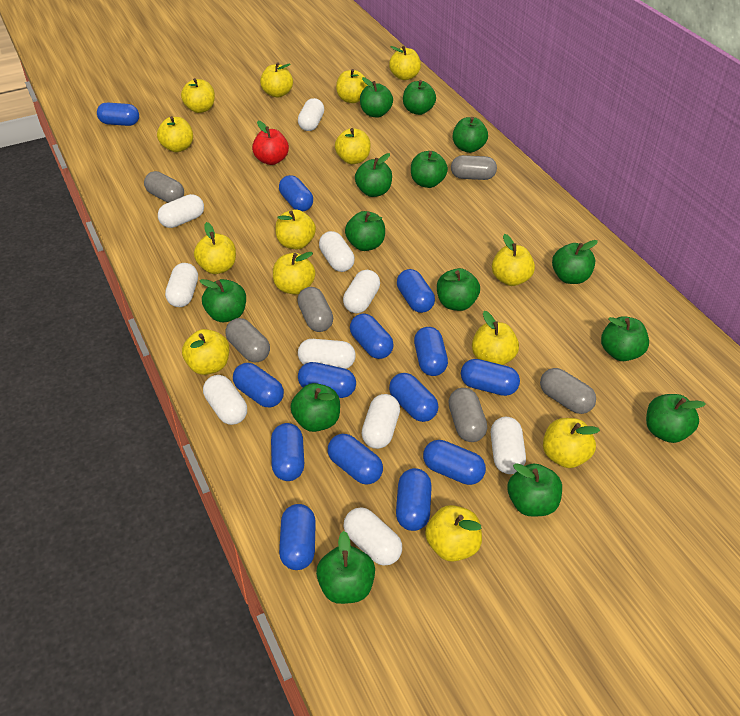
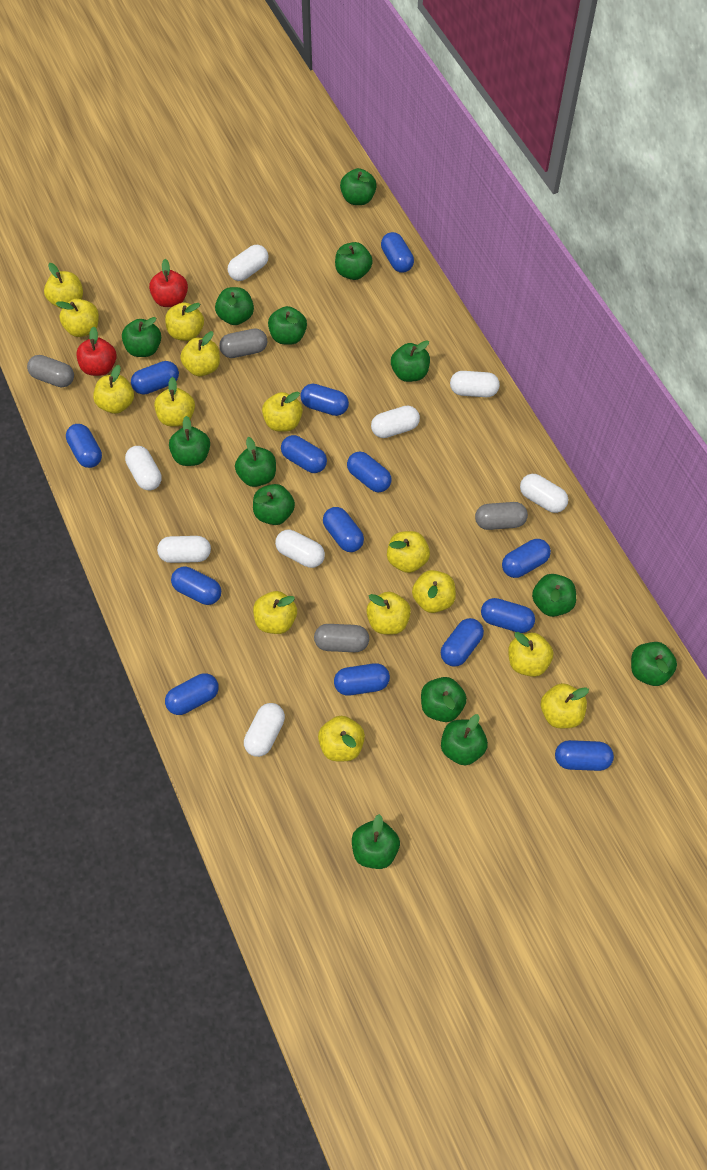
grey capsule: [144,171,184,203] [225,318,270,363] [297,287,333,332] [448,388,487,442] [451,155,497,180] [540,368,596,414] = 6 -> [27,355,74,388] [219,329,267,358] [314,624,369,652] [475,502,528,530] = 4
red apple: [252,121,289,165] = 1 -> [76,327,117,376] [149,259,188,307] = 2
white capsule: [158,194,204,228] [165,263,198,307] [203,375,247,425] [298,98,324,131] [298,339,356,369] [319,231,355,272] [343,270,380,313] [343,508,402,566] [361,394,400,449] [491,417,526,474] = 10 -> [125,446,162,491] [157,536,211,563] [228,245,269,281] [244,703,285,757] [275,530,325,568] [371,405,420,438] [450,371,500,397] [520,474,568,513] = 8

